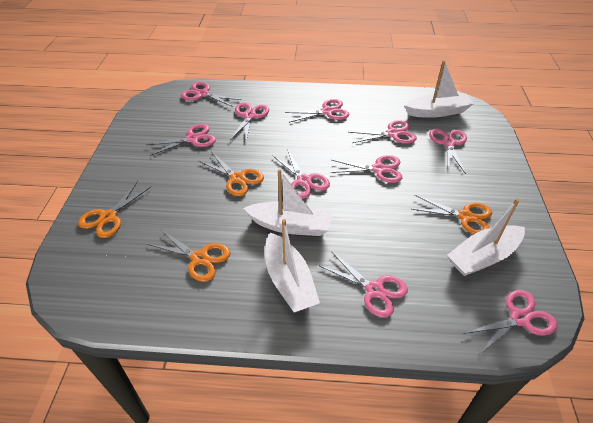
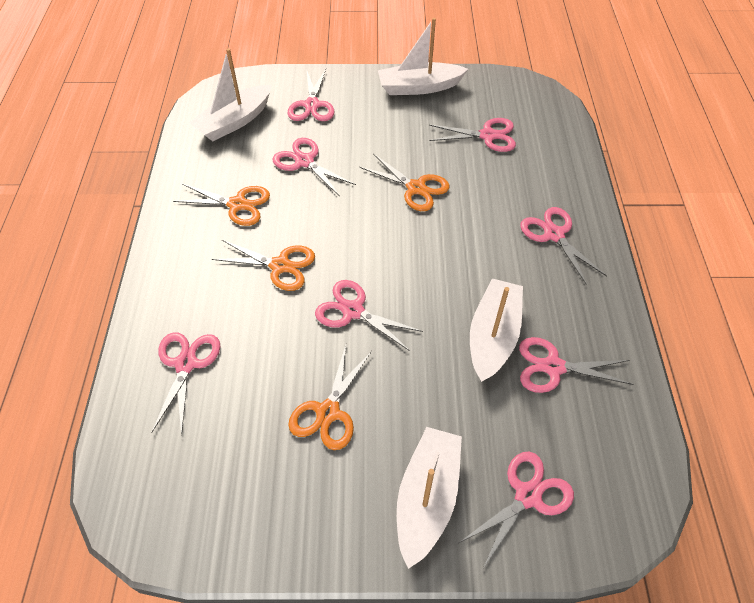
pink scissors: [146,124,216,156] [181,82,241,107] [230,103,269,142] [272,149,330,199] [285,99,349,123] [320,251,408,317] [331,155,402,183] [349,120,417,144] [429,129,467,174] [463,290,558,355] = 10 -> [151,332,220,435] [272,138,356,195] [287,69,334,121] [315,280,423,351] [429,118,516,152] [459,452,574,568] [519,337,634,393] [520,207,607,285] = 8

